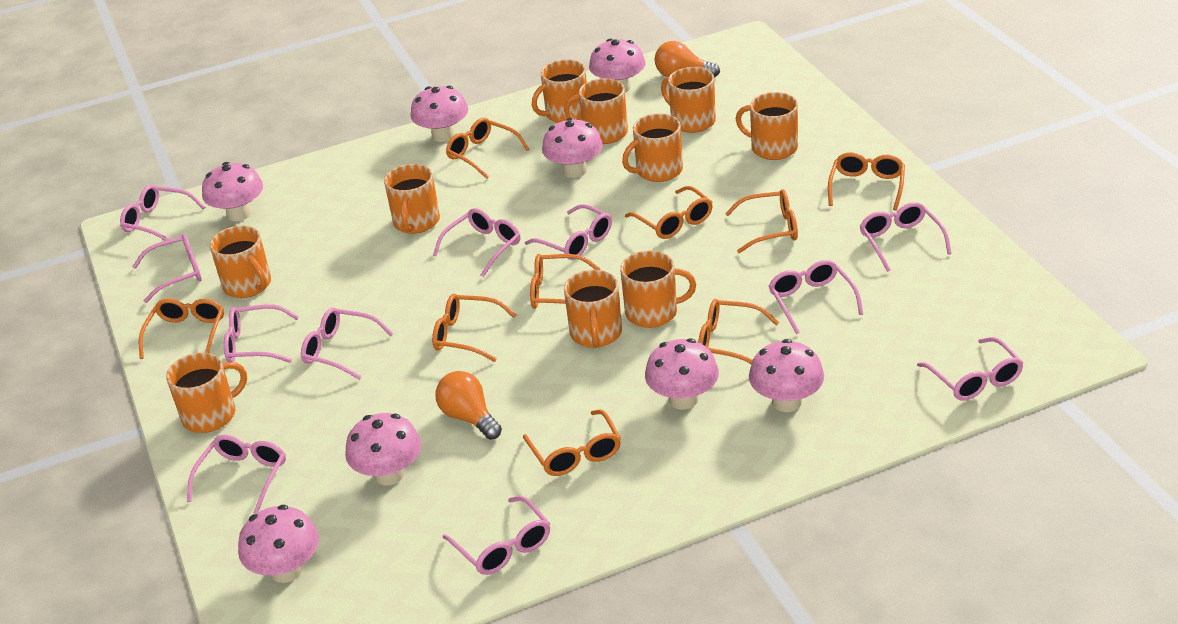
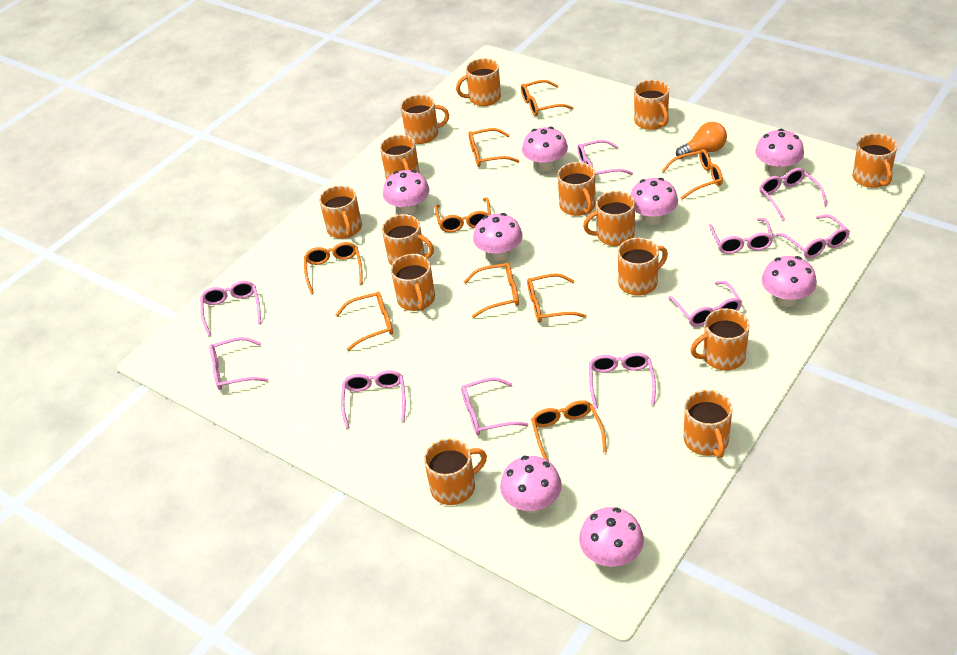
orange light bulb: [435,371,502,440] [655,41,720,77] = 2 -> [676,122,727,159] = 1
orange mug: [166,352,247,433] [210,226,271,298] [384,164,440,234] [532,60,587,123] [564,78,628,144] [564,270,622,348] [620,250,696,328] [622,114,683,182] [661,67,716,133] [736,92,798,160] = 10 -> [319,185,362,239] [380,135,420,180] [382,214,434,266] [391,254,435,311] [401,95,449,144] [424,438,487,505] [456,58,501,106] [558,162,596,216] [583,191,635,246] [618,238,668,296] [634,80,669,130] [684,390,732,458] [690,308,750,370] [852,133,897,188] = 14
pink glasses: [120,185,205,244] [132,234,202,303] [187,435,286,514] [224,304,299,363] [301,308,393,380] [433,208,521,277] [443,496,550,575] [525,204,612,260] [769,260,863,334] [860,202,952,272] [917,337,1024,401] = 11 -> [200,281,261,336] [209,337,269,390] [341,370,406,429] [461,377,528,435] [577,140,633,175] [589,352,656,409] [668,281,742,327] [709,218,774,254] [759,168,827,221] [776,214,850,258] = 10

